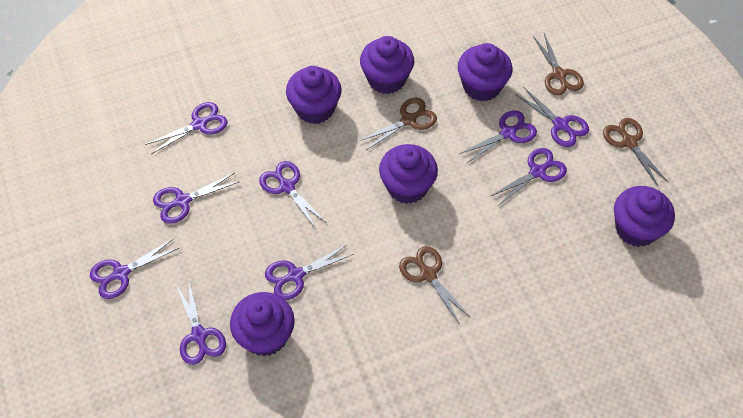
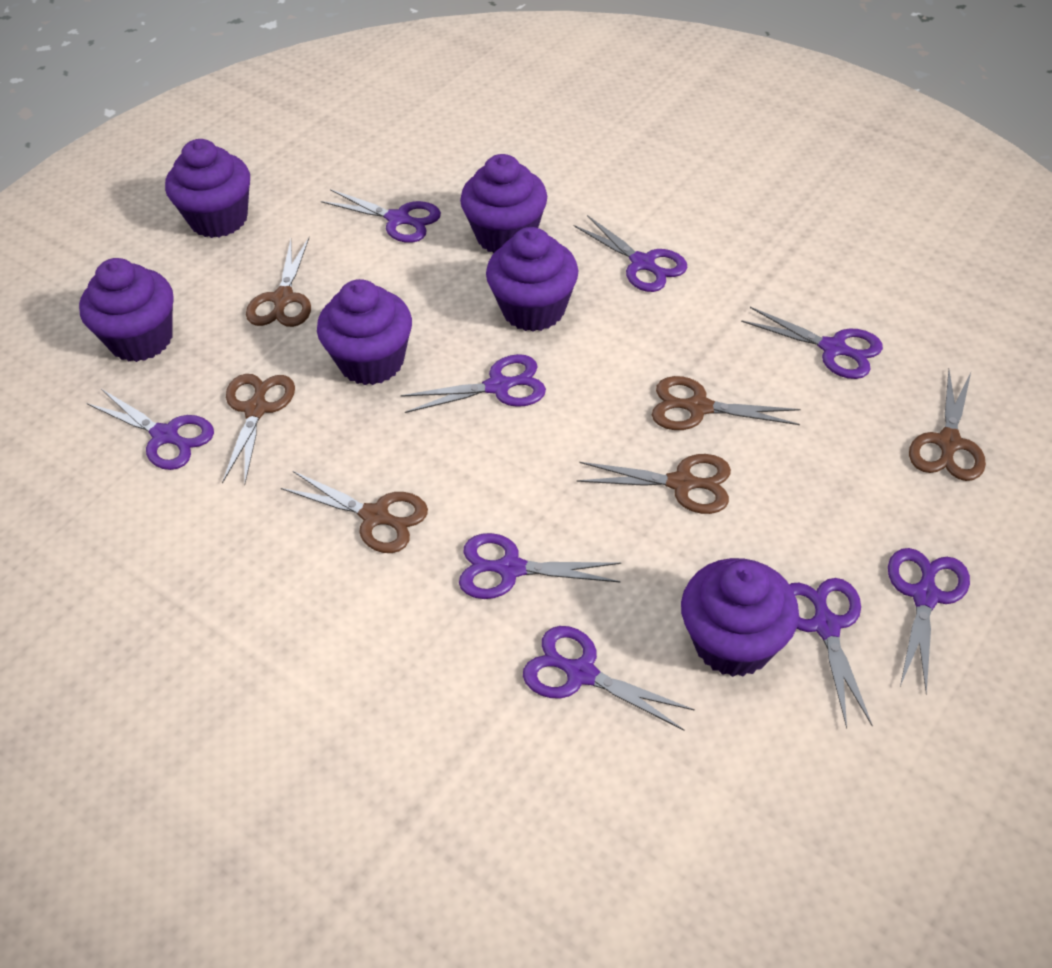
brown scissors: [359,98,437,150] [399,246,471,324] [533,33,584,96] [603,118,669,187] = 4 -> [222,374,295,485] [246,237,311,327] [281,471,428,553] [577,454,731,514] [652,376,801,430] [909,370,986,481] = 6

